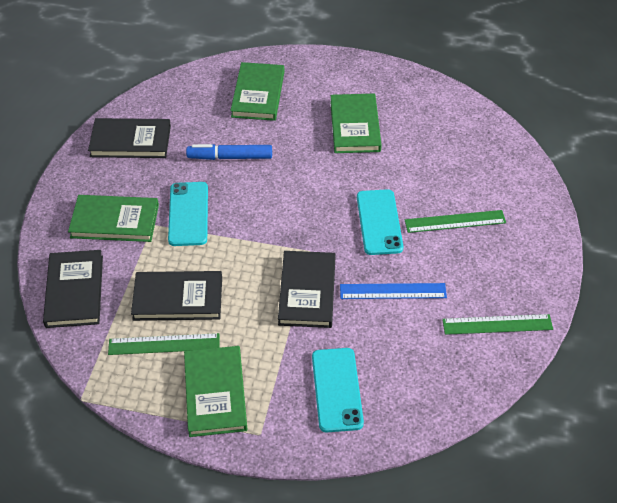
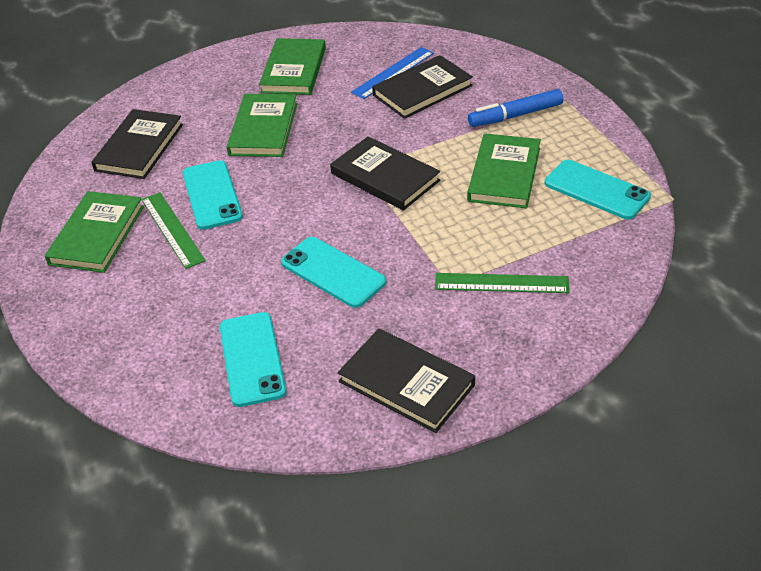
green ruler: [108,333,220,355] [405,210,506,233] [442,314,553,335] = 3 -> [141,192,206,269] [435,273,569,293] = 2
turquoise phone: [168,182,208,246] [312,348,364,432] [357,189,403,255] = 3 -> [183,160,243,230] [220,312,287,407] [281,237,386,308] [545,160,651,220] = 4

